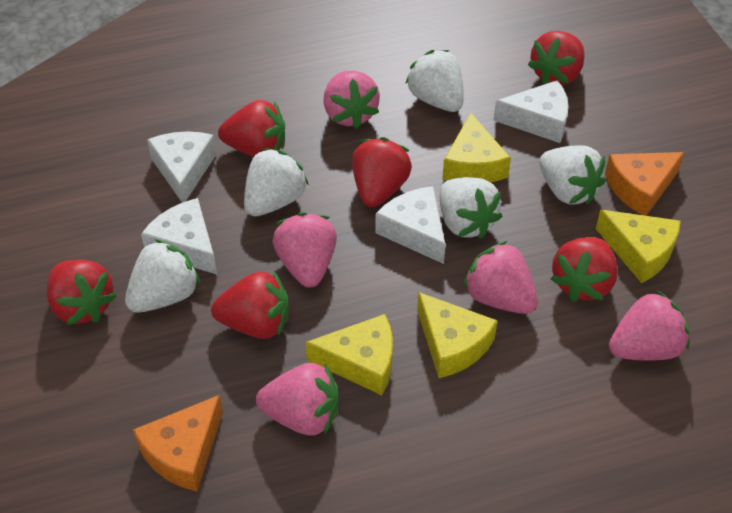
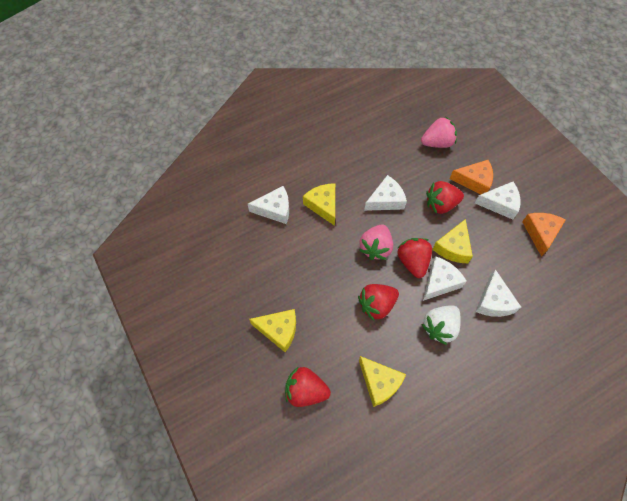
pink strawberry: [256,363,338,436] [272,212,337,288] [324,71,380,129] [463,241,538,314] [609,290,689,361] = 5 -> [360,224,393,260] [421,116,457,148] = 2
red strawberry: [47,259,117,325] [211,271,289,339] [218,100,285,157] [352,137,412,207] [528,31,585,85] [551,237,618,302] = 6 -> [285,367,331,407] [358,284,399,321] [397,238,432,278] [426,181,464,214] = 4
white cheese: [141,198,217,274] [147,131,216,203] [375,186,446,264] [493,80,569,143] = 4 -> [248,186,289,224] [364,175,407,211] [423,256,467,301] [475,182,521,220] [476,269,521,317] = 5
white strawberry: [125,239,200,313] [244,148,309,216] [405,50,464,112] [440,177,503,239] [540,145,606,205] = 5 -> [421,305,461,345] = 1

